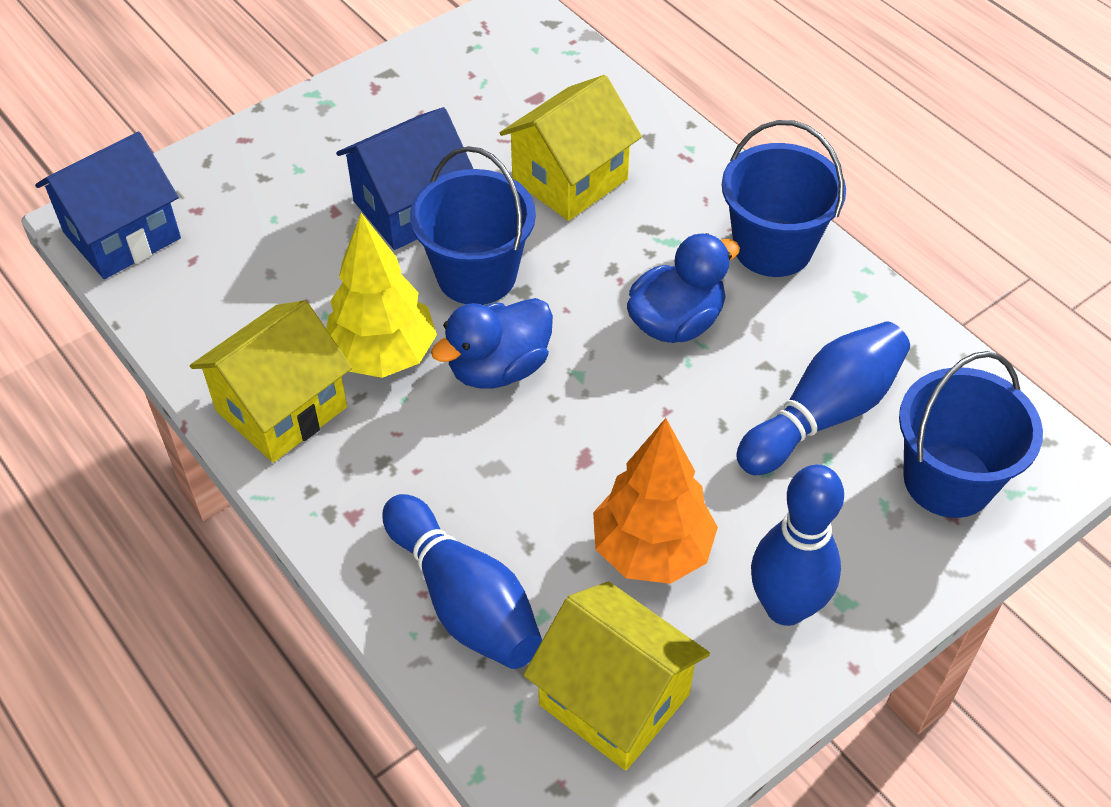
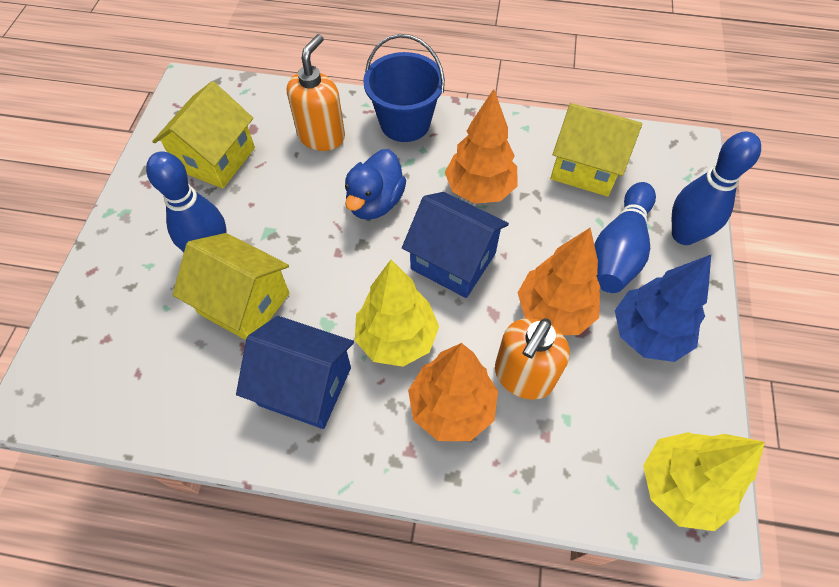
blue bucket: [410,146,536,305] [722,120,846,277] [899,351,1043,518] = 3 -> [363,34,445,142] = 1
blue duck: [431,298,553,388] [627,233,740,343] = 2 -> [345,149,406,220] = 1
blue tree: none = 0 -> [615,255,711,362] = 1
orange soap dispenser: none = 0 -> [287,34,345,151] [495,318,570,400] = 2
orange tree: [593,418,718,584] = 1 -> [408,343,498,441] [445,89,517,204] [518,228,601,335] = 3
yellow tree: [326,213,437,378] = 1 -> [355,260,439,367] [643,432,765,531] = 2

